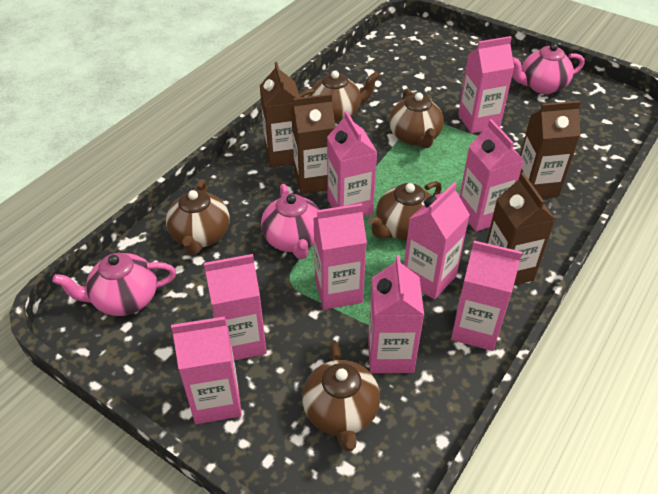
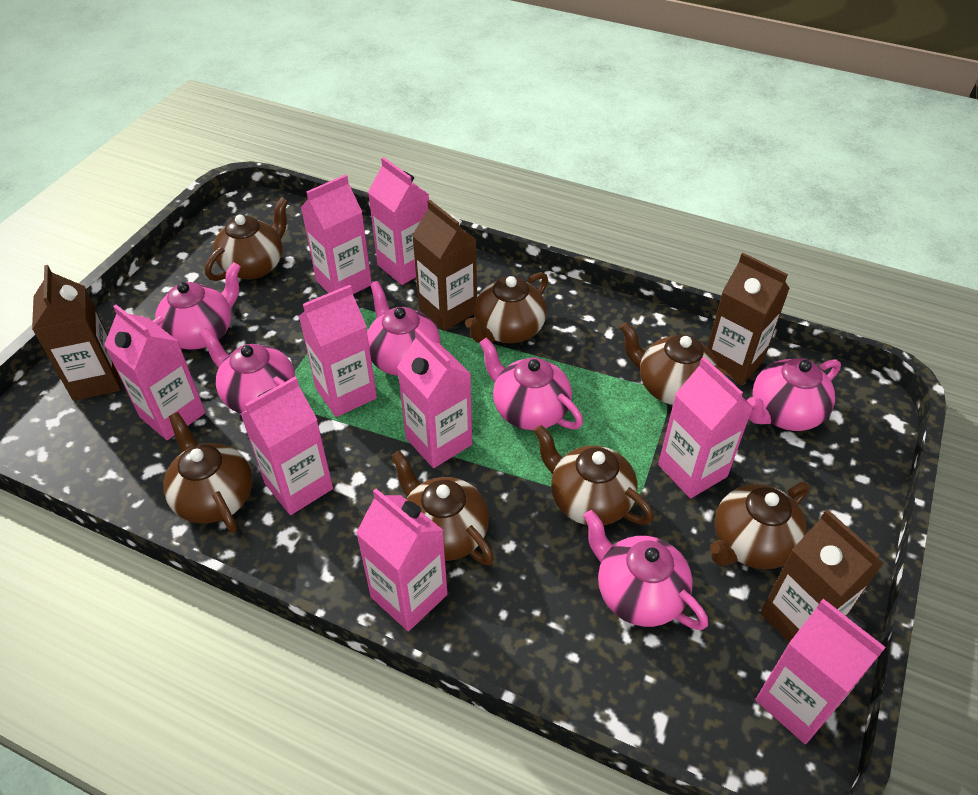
brown teapot: [166,179,229,256] [299,71,380,123] [302,340,380,452] [368,181,442,240] [389,88,444,148] = 5 -> [163,412,252,533] [205,197,288,281] [391,450,494,565] [465,272,548,343] [534,425,654,526] [620,322,738,405] [710,482,810,569] = 7
pink teapot: [52,253,176,316] [261,184,320,259] [512,43,585,94] = 3 -> [153,262,241,350] [200,328,295,414] [367,281,440,376] [479,337,583,430] [583,510,708,630] [747,358,841,431] = 6

